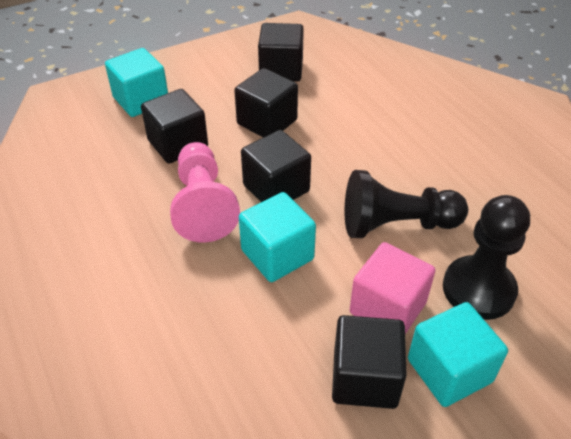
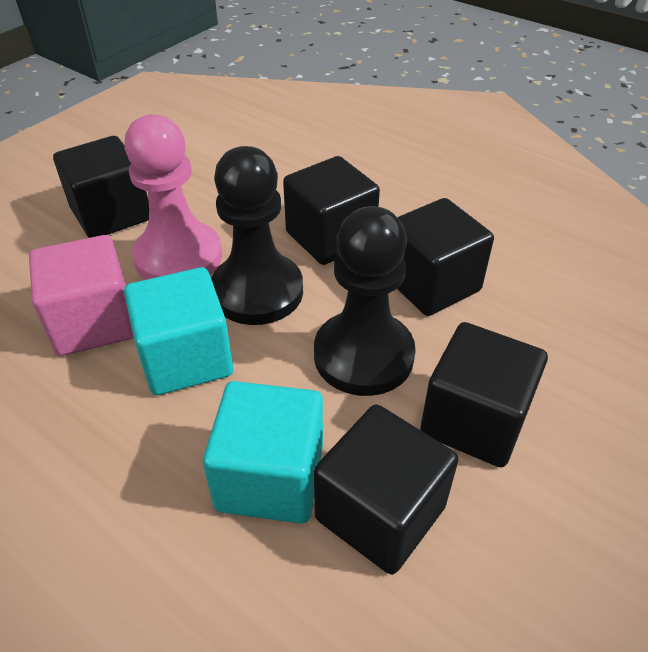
turquoise cube: [105,48,168,117] [239,192,316,282] [408,302,508,407] = 3 -> [124,267,233,395] [203,381,323,523] = 2

